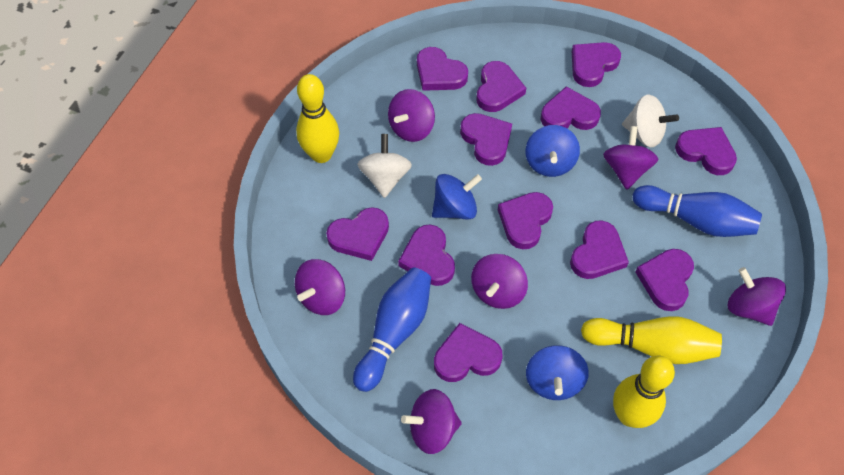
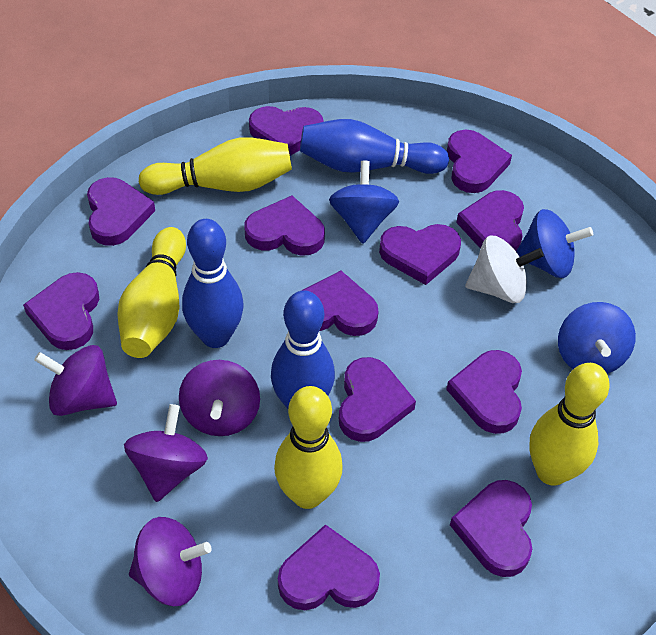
blue bowling pin: [353,267,431,392] [633,185,762,237] = 2 -> [182,219,244,348] [271,290,335,409] [300,119,449,174] = 3
purple spinning top: [295,259,345,315] [388,89,435,142] [401,389,462,454] [471,254,528,309] [603,126,658,190] [728,267,786,326] = 6 -> [34,345,117,416] [124,404,208,502] [129,517,211,606] [179,360,260,436] = 4
white spinning top: [357,134,412,198] [622,95,679,147] = 2 -> [465,236,544,303] = 1
yellow bowling pin: [296,74,339,163] [581,316,722,364] [613,355,675,428] = 3 -> [117,227,186,358] [139,137,292,195] [274,386,343,509] [530,363,610,486] = 4

